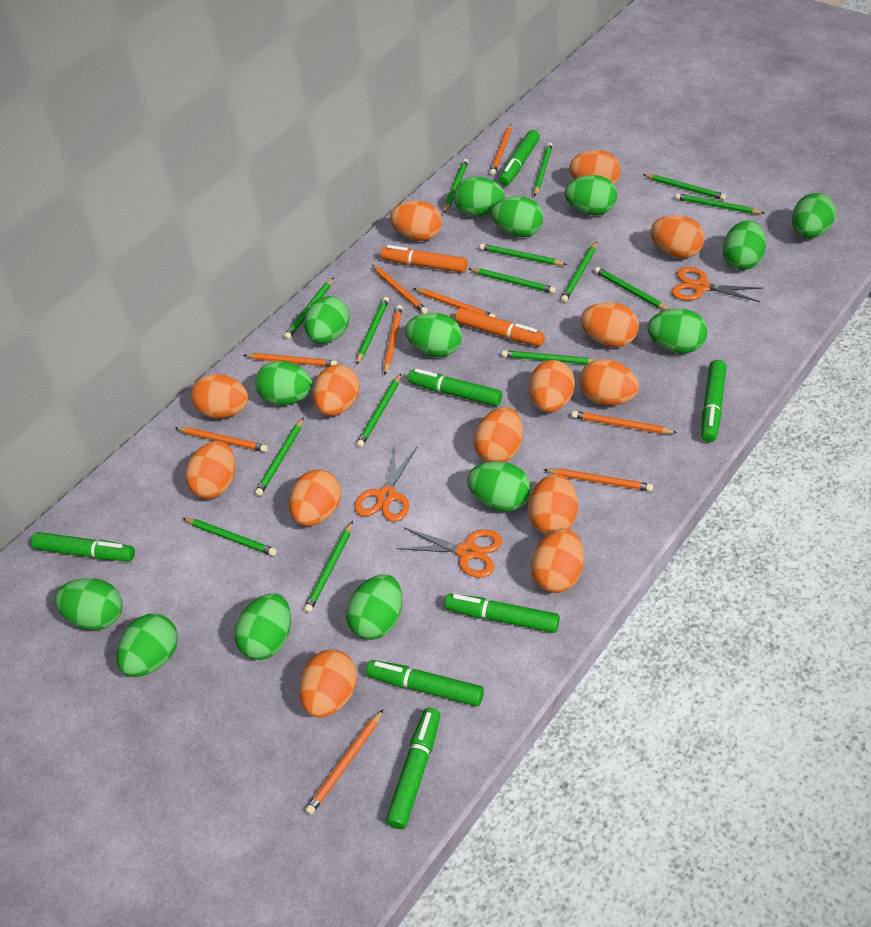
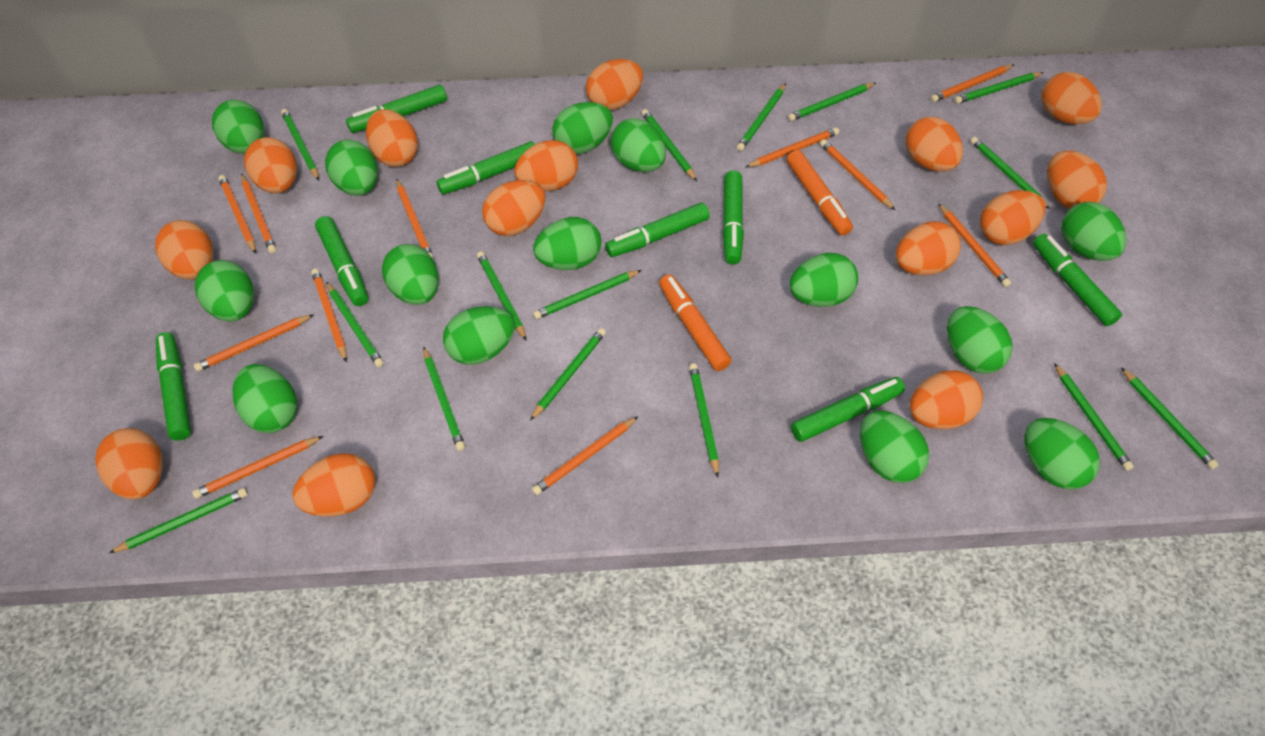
green marker: [31,532,135,561] [366,660,484,706] [386,708,441,829] [407,369,502,406] [445,593,560,633] [499,130,540,186] [701,360,726,442] = 7 -> [156,332,191,440] [315,216,368,306] [346,85,447,133] [437,141,535,194] [605,202,710,257] [723,171,744,264] [791,377,905,442] [1033,234,1122,326] = 8
orange pencil: [176,427,268,452] [244,353,337,367] [305,709,383,815] [372,265,428,314] [384,305,402,375] [413,288,495,317] [490,124,512,175] [543,468,653,491] [572,411,677,434] = 9 -> [192,436,323,499] [194,314,314,372] [218,175,256,254] [241,173,276,253] [311,269,347,362] [396,178,433,259] [532,416,638,495] [746,127,839,167] [820,139,895,210] [931,65,1014,102] [938,203,1011,287] = 11
orange scissors: [354,444,418,522] [396,527,502,578] [671,267,763,302] = 3 -> none = 0

